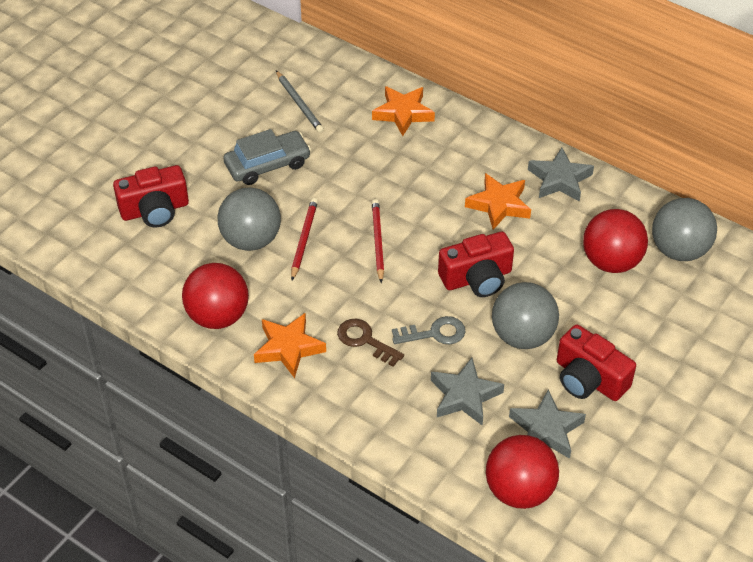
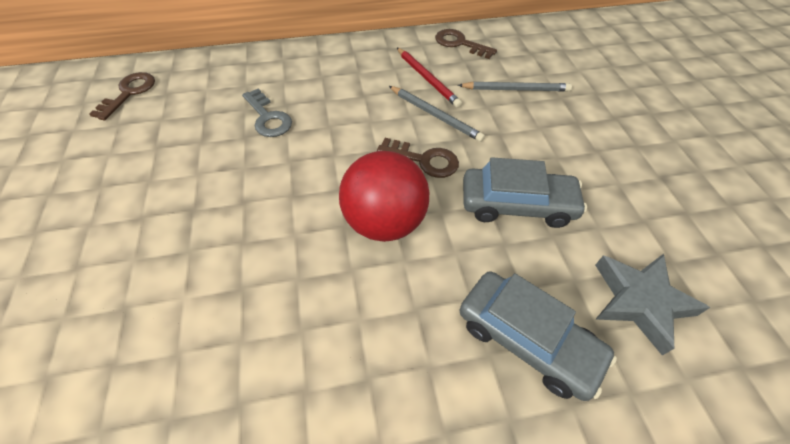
brown key: [337,319,404,367] = 1 -> [89,72,155,120] [377,138,459,178] [435,29,497,59] = 3
grey ball: [218,187,281,251] [492,282,559,349] [652,198,717,261] = 3 -> none = 0
grey car: [223,129,311,185] = 1 -> [460,271,617,401] [463,157,587,228] = 2
grey pencil: [276,71,324,133] = 1 -> [389,86,485,142] [458,82,572,92] = 2
grey star: [431,358,504,425] [509,389,586,459] [528,148,594,202] = 3 -> [595,254,710,356] = 1
orange star: [254,313,326,378] [372,86,435,136] [465,173,531,230] = 3 -> none = 0
red ball: [182,263,249,329] [486,435,559,509] [583,209,648,273] = 3 -> [339,151,429,242] = 1
red camera: [113,165,189,227] [438,232,514,297] [557,324,636,401] = 3 -> none = 0
red pencil: [291,198,318,280] [372,199,384,283] = 2 -> [397,48,462,108] = 1

